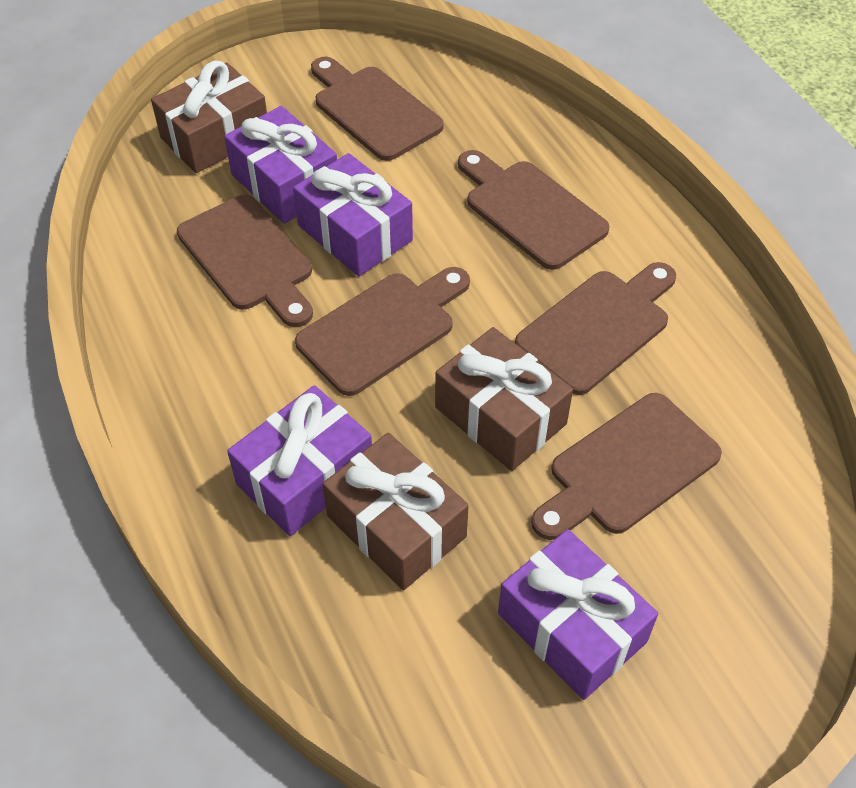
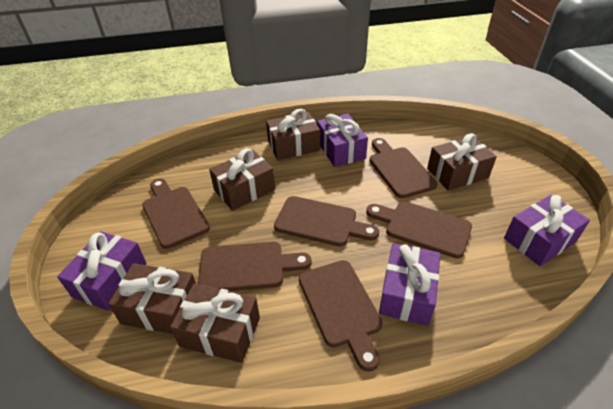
brown gift: [151,61,267,173] [323,433,469,590] [435,327,573,471] = 3 -> [108,263,196,334] [170,283,260,363] [209,149,275,211] [266,109,320,160] [427,133,497,191] = 5

